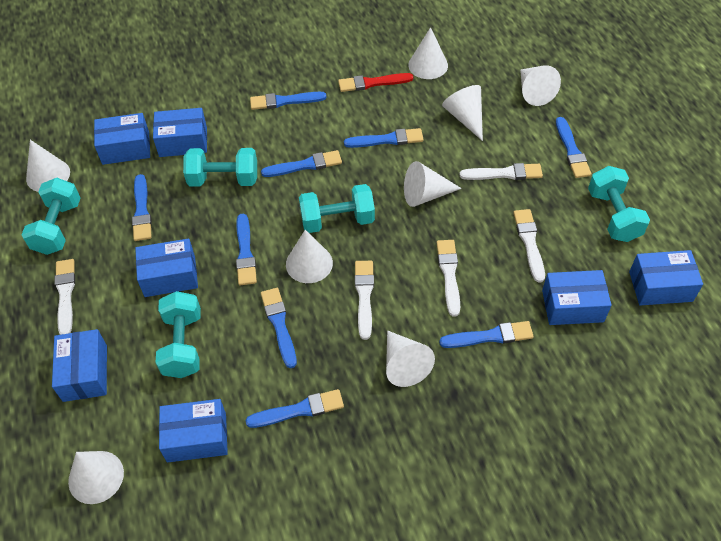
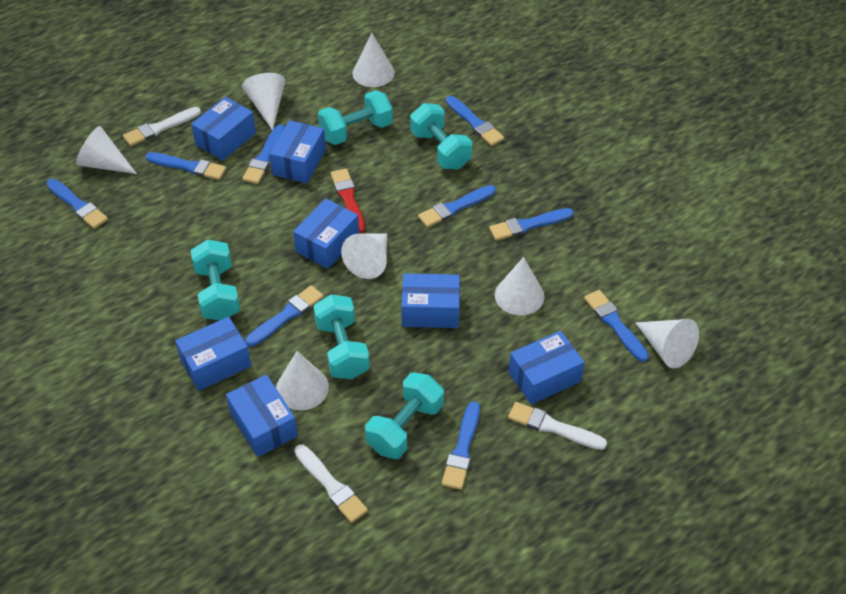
white brush: [54,259,75,335] [355,261,374,340] [437,240,460,317] [459,163,543,180] [513,209,545,283] = 5 -> [123,107,201,146] [294,444,368,523] [508,402,607,450] = 3
white cone: [26,140,70,192] [68,451,124,504] [286,230,333,283] [386,330,435,387] [404,161,462,207] [408,27,448,79] [442,85,483,141] [520,65,561,106] = 8 -> [76,126,137,174] [242,73,285,130] [276,351,329,410] [341,233,387,279] [353,33,395,87] [495,257,544,315] [635,319,699,368] = 7

